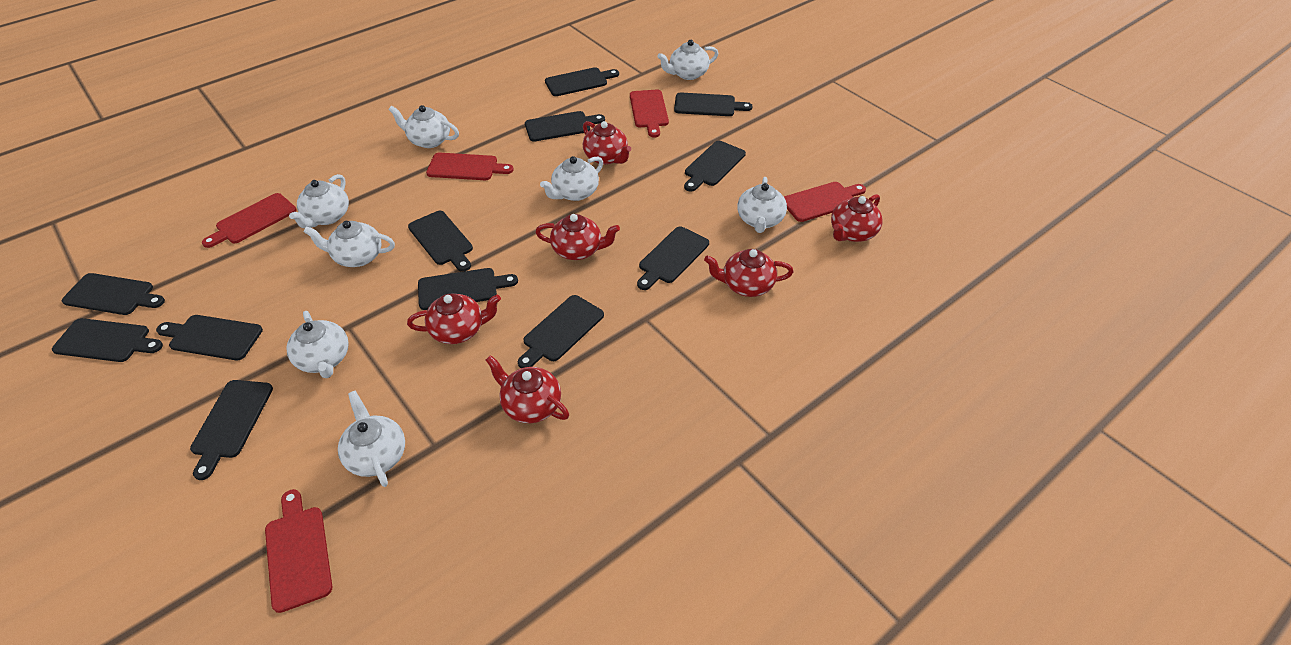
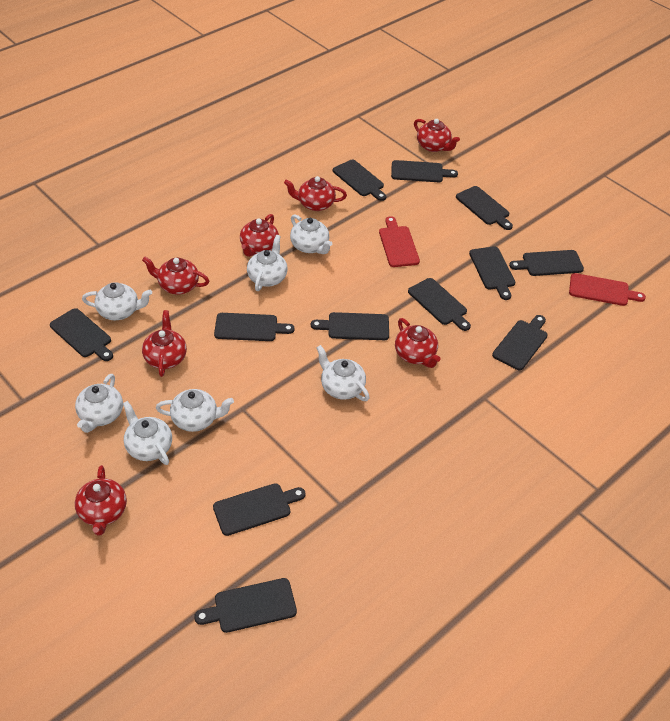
red cutting board: [202,193,297,248] [265,489,332,613] [426,153,514,180] [630,90,669,138] [784,182,866,222] = 5 -> [379,216,420,267] [569,273,646,306] = 2
red teapot: [407,294,501,344] [486,355,569,423] [535,214,620,260] [583,121,631,165] [704,249,793,297] [831,194,883,242] = 6 -> [75,465,127,536] [142,257,209,295] [142,310,187,377] [240,214,279,257] [284,176,347,211] [395,318,440,368] [414,119,460,152] = 7
white teapot: [286,311,349,378] [289,174,349,228] [304,221,395,267] [338,391,405,487] [389,105,459,148] [540,156,603,201] [657,40,718,80] [737,177,787,233] = 8 -> [75,374,123,433] [82,282,152,320] [123,401,172,465] [156,389,234,432] [247,235,287,291] [290,214,332,254] [316,345,370,401] = 7

